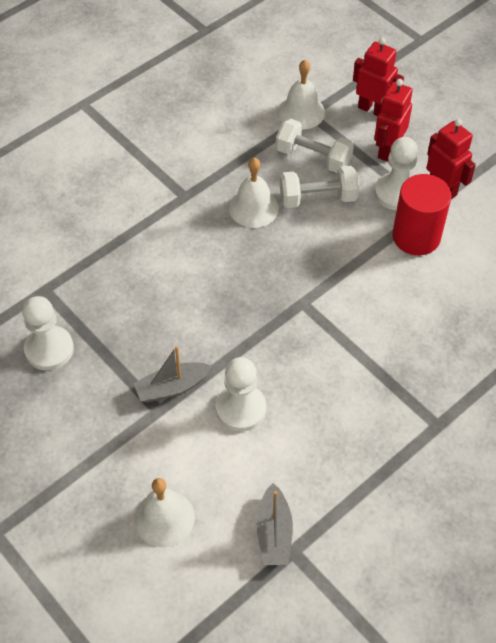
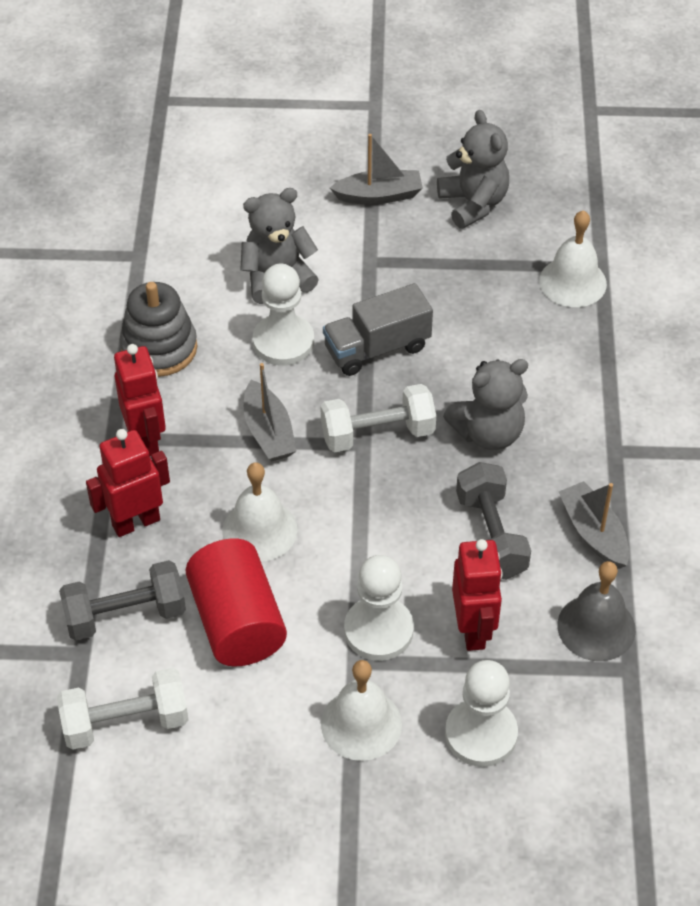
grey bell: none = 0 -> [557,561,636,661] = 1
grey boat: [133,346,212,402] [256,483,293,565] = 2 -> [244,363,297,461] [330,134,423,205] [559,481,629,569] = 3
grey dumbbell: none = 0 -> [59,560,186,640] [456,462,531,580] = 2
grey stacking toy: none = 0 -> [120,282,197,377] = 1
grey teddy bear: none = 0 -> [240,188,319,304] [437,110,509,229] [443,359,528,450] = 3
grey truck: none = 0 -> [323,283,433,376] = 1

